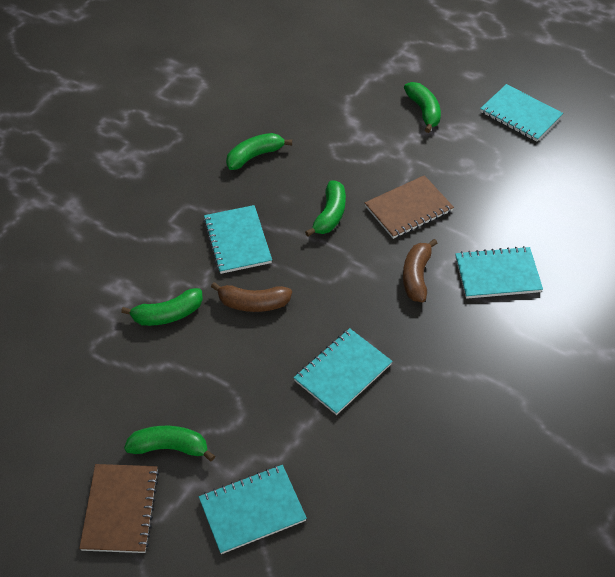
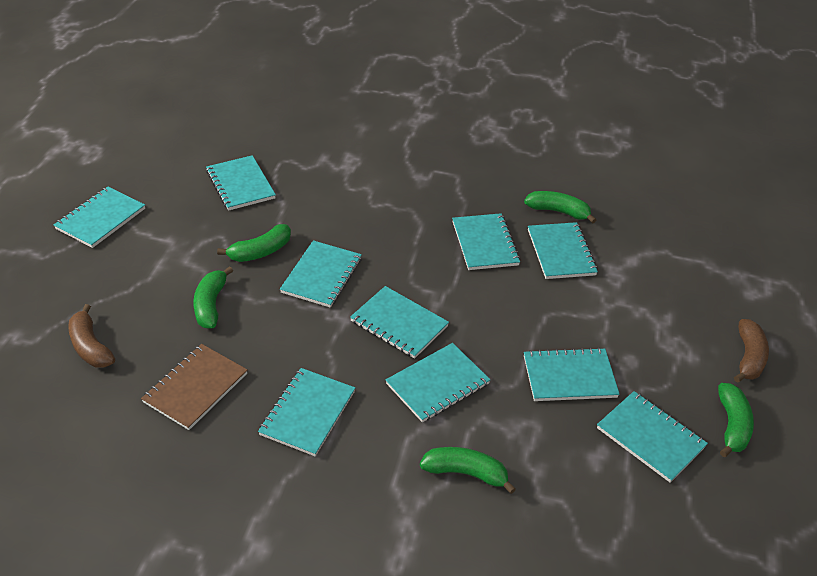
brown notebook: [79,464,159,553] [365,175,454,239] = 2 -> [141,344,248,430] = 1
turquoise notebook: [199,465,307,554] [203,205,272,274] [294,328,393,415] [455,246,543,299] [480,84,563,142] = 5 -> [54,187,145,248] [206,155,276,211] [258,368,355,456] [280,240,362,308] [350,286,449,359] [386,343,490,423] [452,213,520,270] [524,347,620,401] [528,222,598,279] [597,391,708,483] = 10

